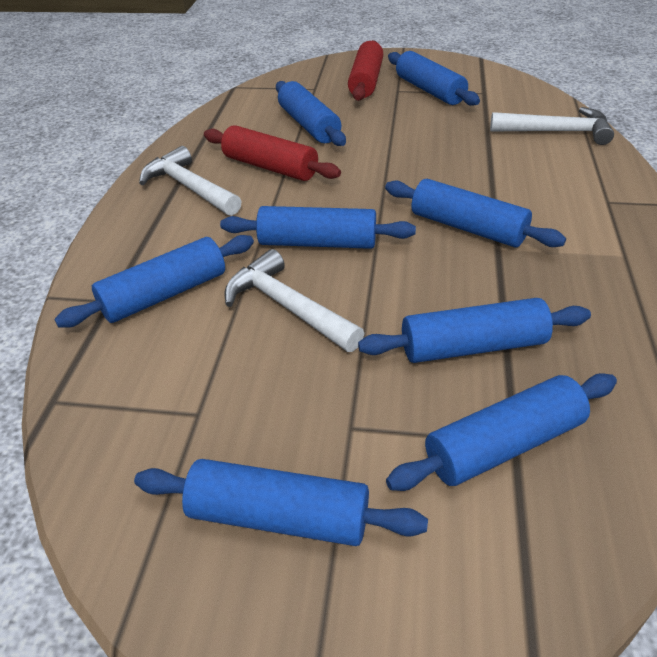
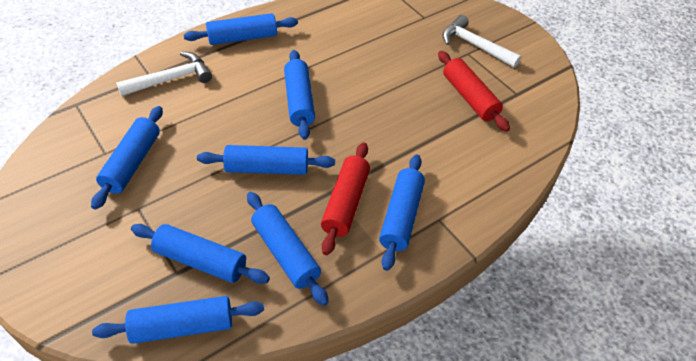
white hammer: [139,146,242,216] [225,249,364,352] [490,107,614,145] = 3 -> [116,52,212,96] [442,15,521,68] = 2

